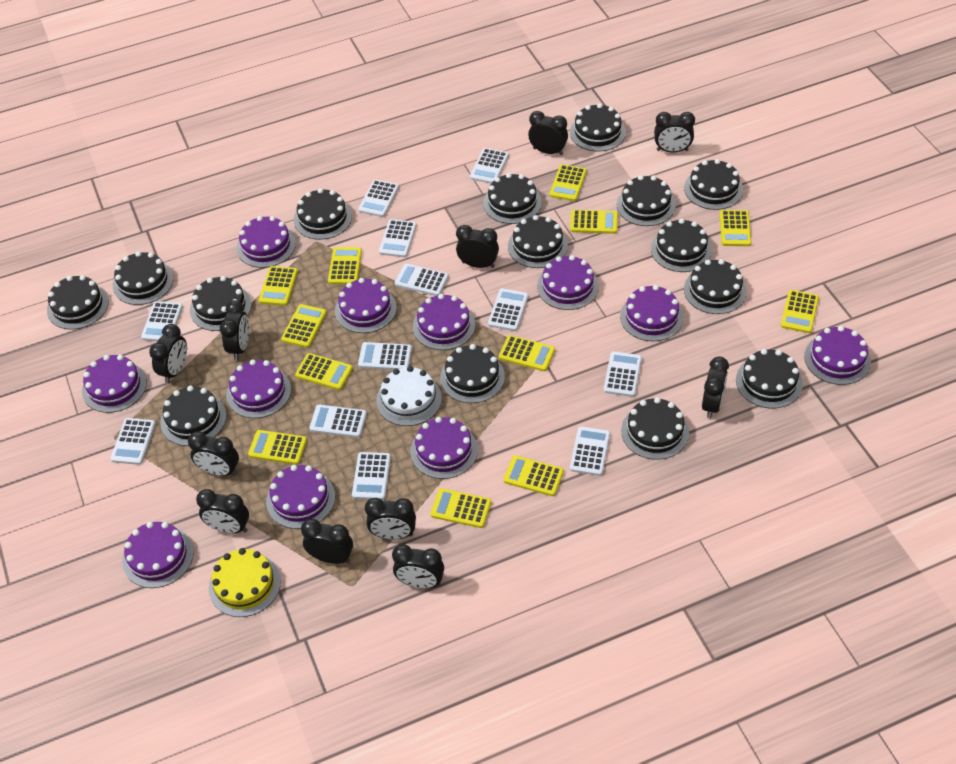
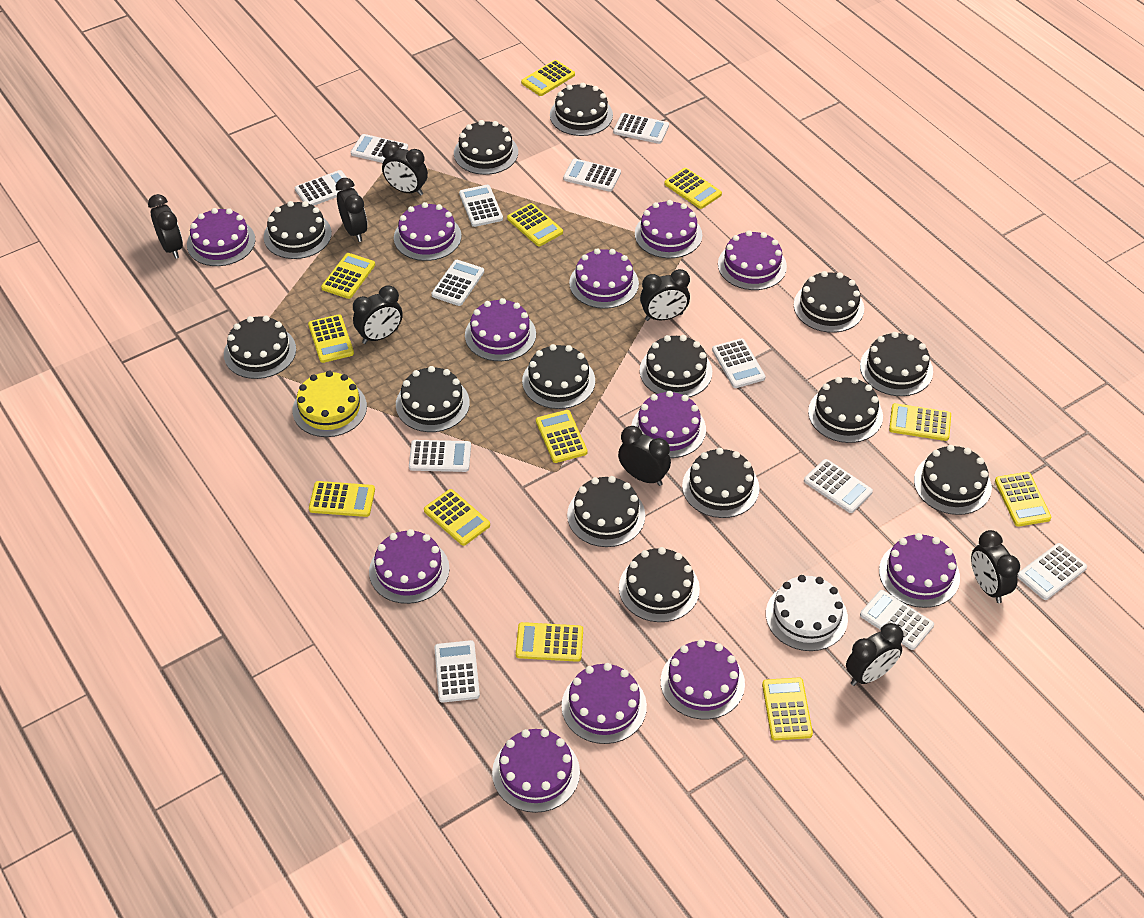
black cake: [47,275,109,330] [113,251,173,305] [160,386,226,446] [190,276,251,331] [294,188,352,240] [440,344,505,403] [483,173,542,224] [508,215,568,268] [570,103,626,151] [617,175,676,226] [621,397,689,460] [651,219,712,272] [684,159,743,210] [684,259,747,314] [736,349,803,408] = 15 -> [224,316,296,379] [264,201,332,259] [396,366,470,432] [454,120,518,175] [522,344,595,409] [550,83,613,136] [567,476,645,547] [619,547,700,622] [640,335,712,397] [682,448,759,518] [794,271,864,333] [808,377,883,443] [860,332,933,396] [914,445,992,515] = 14
black clock: [149,324,187,383] [188,432,239,476] [196,489,249,534] [220,300,249,360] [301,519,353,564] [365,498,416,540] [392,544,444,589] [456,225,499,268] [528,111,568,155] [654,112,695,153] [702,356,729,418] = 11 -> [148,194,183,259] [336,178,368,242] [353,285,403,344] [382,142,428,196] [618,426,671,486] [640,269,690,321] [846,623,904,686] [971,530,1020,603] = 8
purple cake: [82,355,147,413] [122,522,194,588] [226,359,291,418] [236,216,296,268] [266,465,335,529] [335,278,397,333] [410,417,478,479] [413,294,475,350] [537,255,599,310] [620,285,684,341] [804,326,871,385] = 11 -> [187,208,255,266] [369,529,449,604] [394,202,461,261] [465,298,536,361] [492,729,580,813] [561,663,647,744] [569,248,639,309] [631,391,706,458] [635,200,702,258] [661,639,745,719] [718,230,787,290] [879,533,960,608] = 12

